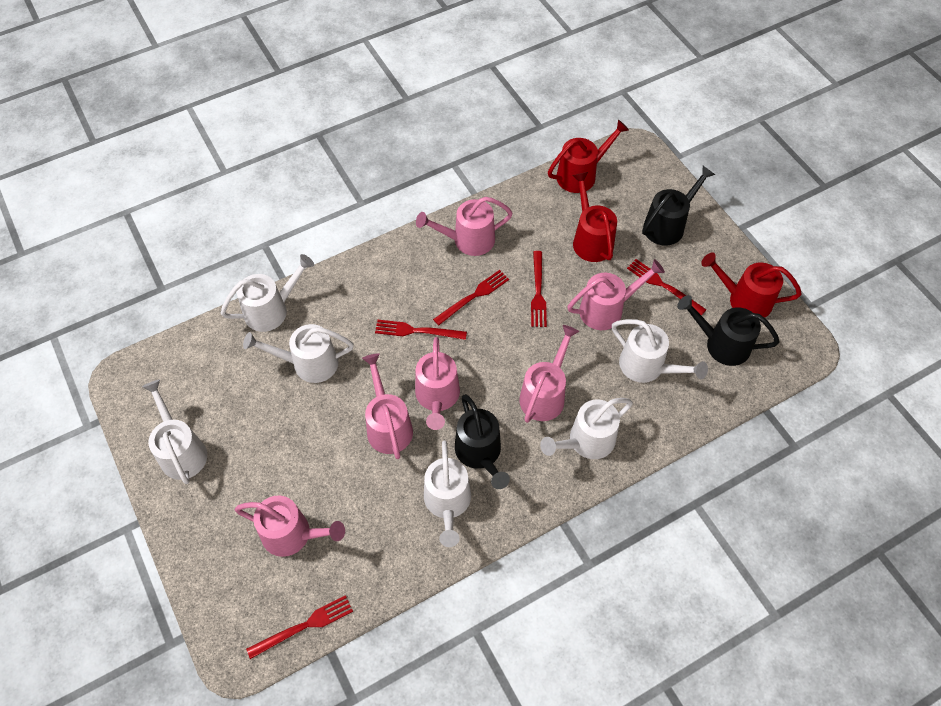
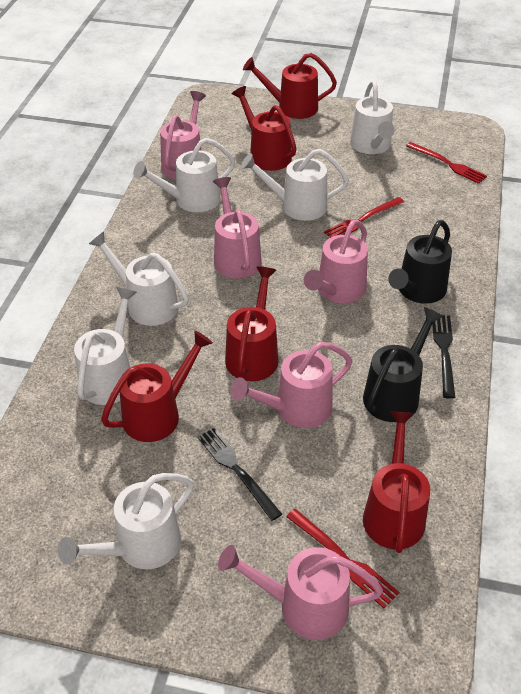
black fork: none = 0 -> [198,427,282,521] [432,315,455,399] = 2
black watering can: [455,394,510,489] [642,166,715,246] [677,295,780,366] = 3 -> [363,307,444,422] [388,220,452,304] = 2
pink watering can: [235,496,345,557] [362,353,413,459] [415,337,460,430] [416,197,513,256] [519,325,579,423] [567,259,665,330] = 6 -> [160,91,206,180] [213,177,262,279] [218,545,383,640] [231,342,352,428] [304,220,368,303] = 5
red fork: [246,595,353,659] [375,320,467,340] [433,270,509,325] [531,251,547,327] [627,259,706,316] = 5 -> [286,509,399,608] [324,197,404,238] [406,142,487,184] = 3
red watering can: [548,120,629,193] [572,172,617,262] [701,253,802,318] = 3 -> [101,331,213,442] [225,266,278,381] [232,86,297,171] [243,53,337,119] [363,411,431,553] = 5

